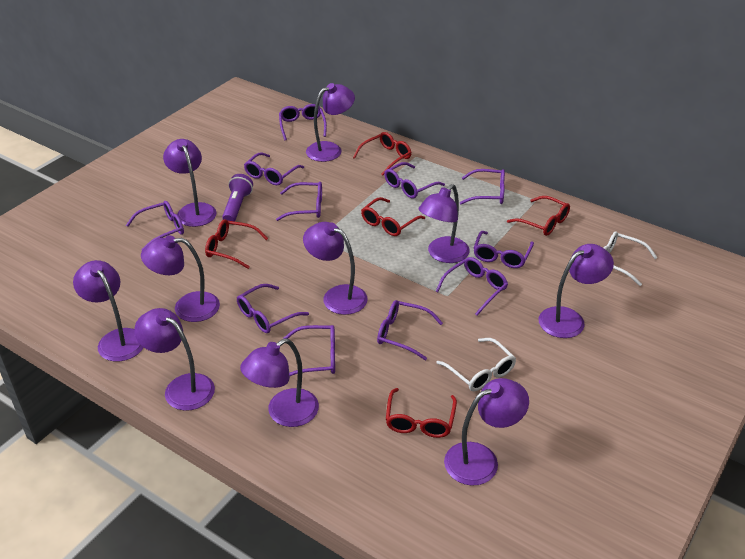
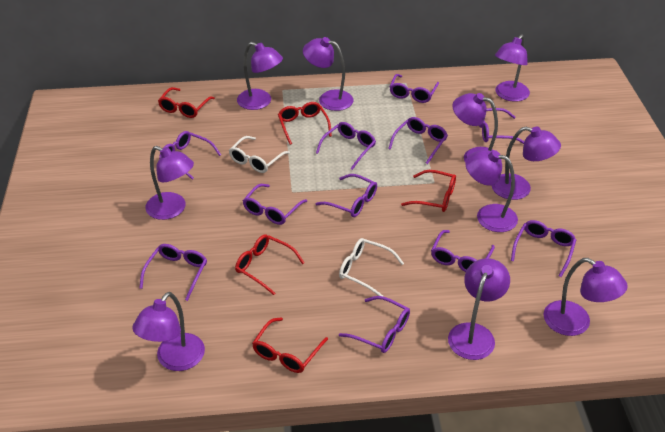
purple flashlight: [222,174,253,222] = 1 -> none = 0

